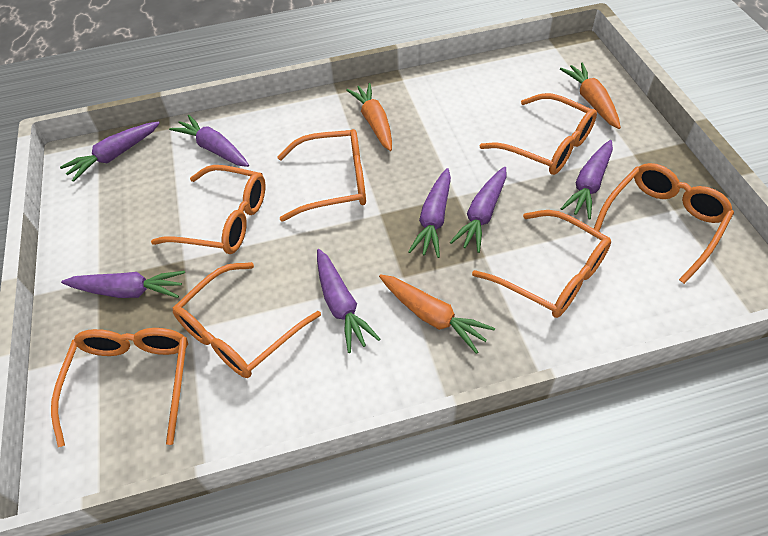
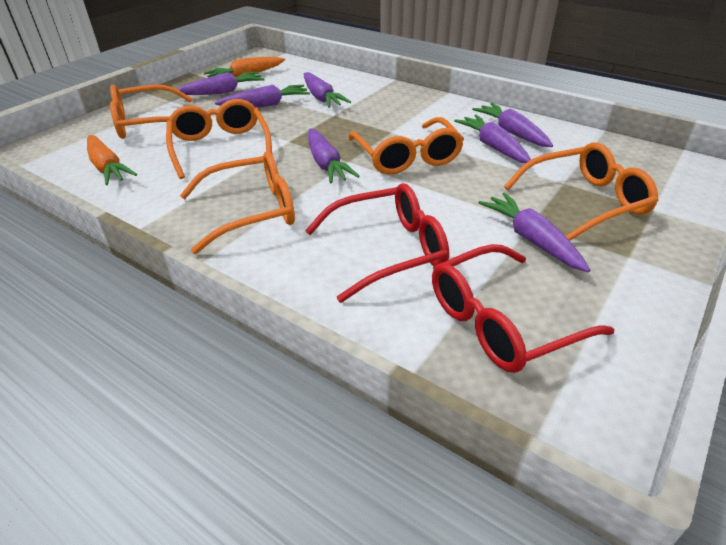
orange carrot: [346,83,392,151] [379,274,495,354] [560,63,621,129] = 3 -> [87,135,137,185] [204,57,285,77] = 2
orange glasses: [51,328,188,447] [151,165,265,254] [173,262,321,378] [277,129,366,222] [472,210,611,318] [480,93,597,175] [592,163,734,284] = 7 -> [110,85,193,139] [166,99,272,179] [180,151,295,254] [348,117,464,175] [504,142,659,241] = 5
red glasses: none = 0 -> [305,183,449,303] [432,244,614,373] = 2

